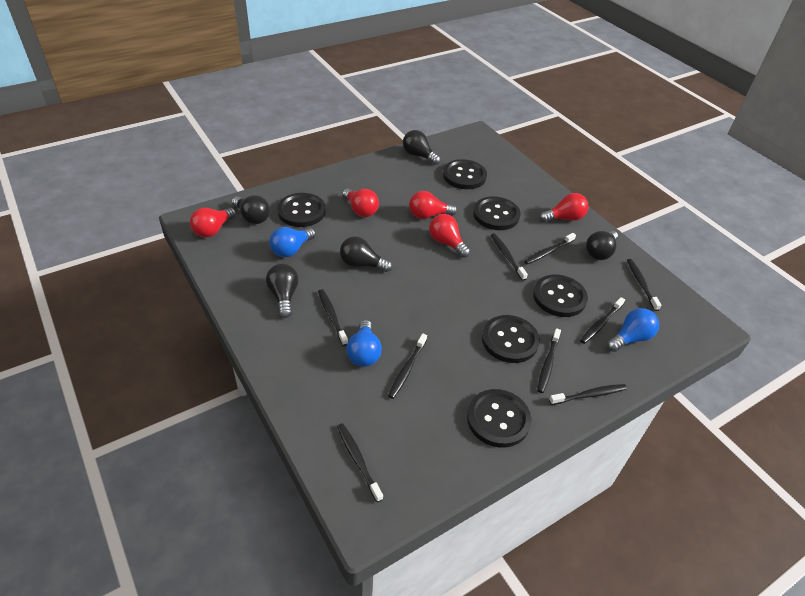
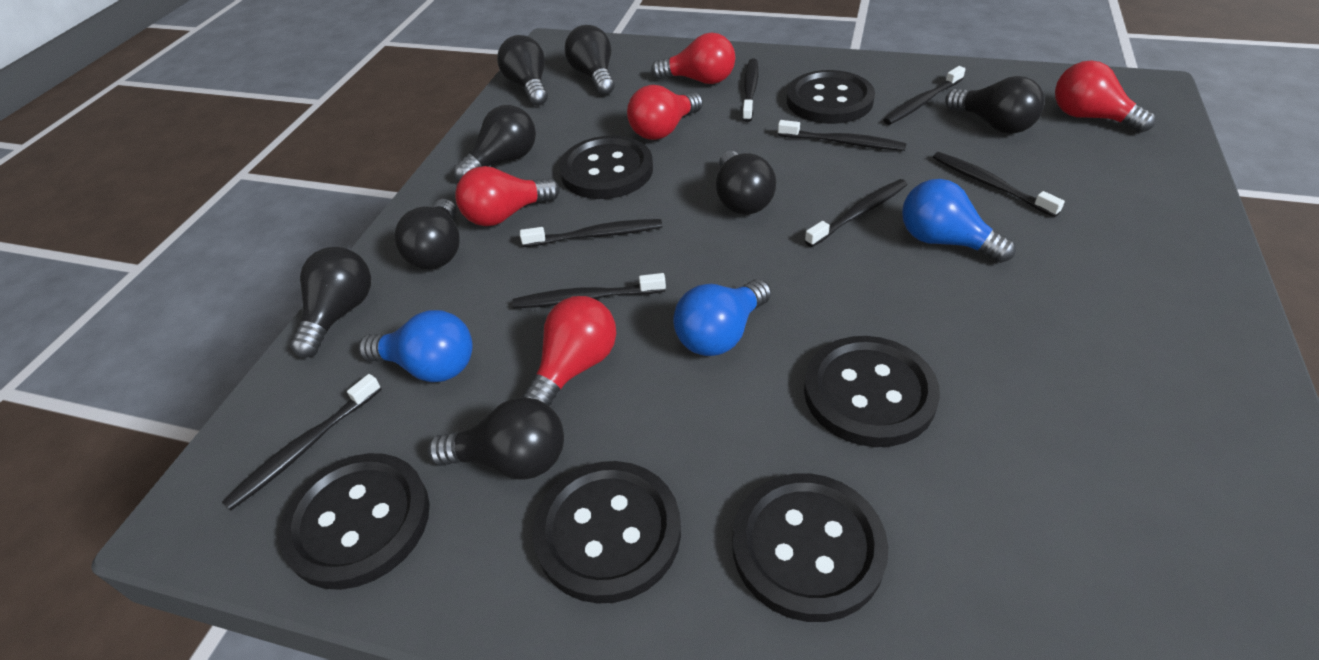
black light bulb: [232,195,270,224] [266,264,299,318] [340,236,392,272] [403,130,441,165] [586,231,618,260] = 5 -> [290,247,371,358] [394,199,460,270] [427,397,564,480] [453,105,536,181] [497,35,548,106] [565,25,615,95] [716,151,776,215] [945,76,1045,134] = 8
black toothbrush: [318,289,348,346] [337,423,383,502] [388,333,427,399] [491,234,528,281] [524,233,576,265] [537,328,561,393] [549,384,627,405] [580,297,625,344] [627,259,662,311] = 9 -> [222,374,381,510] [512,273,666,309] [520,219,662,247] [742,59,759,122] [778,120,907,151] [805,179,908,247] [884,66,965,125] [933,152,1065,217] = 8

